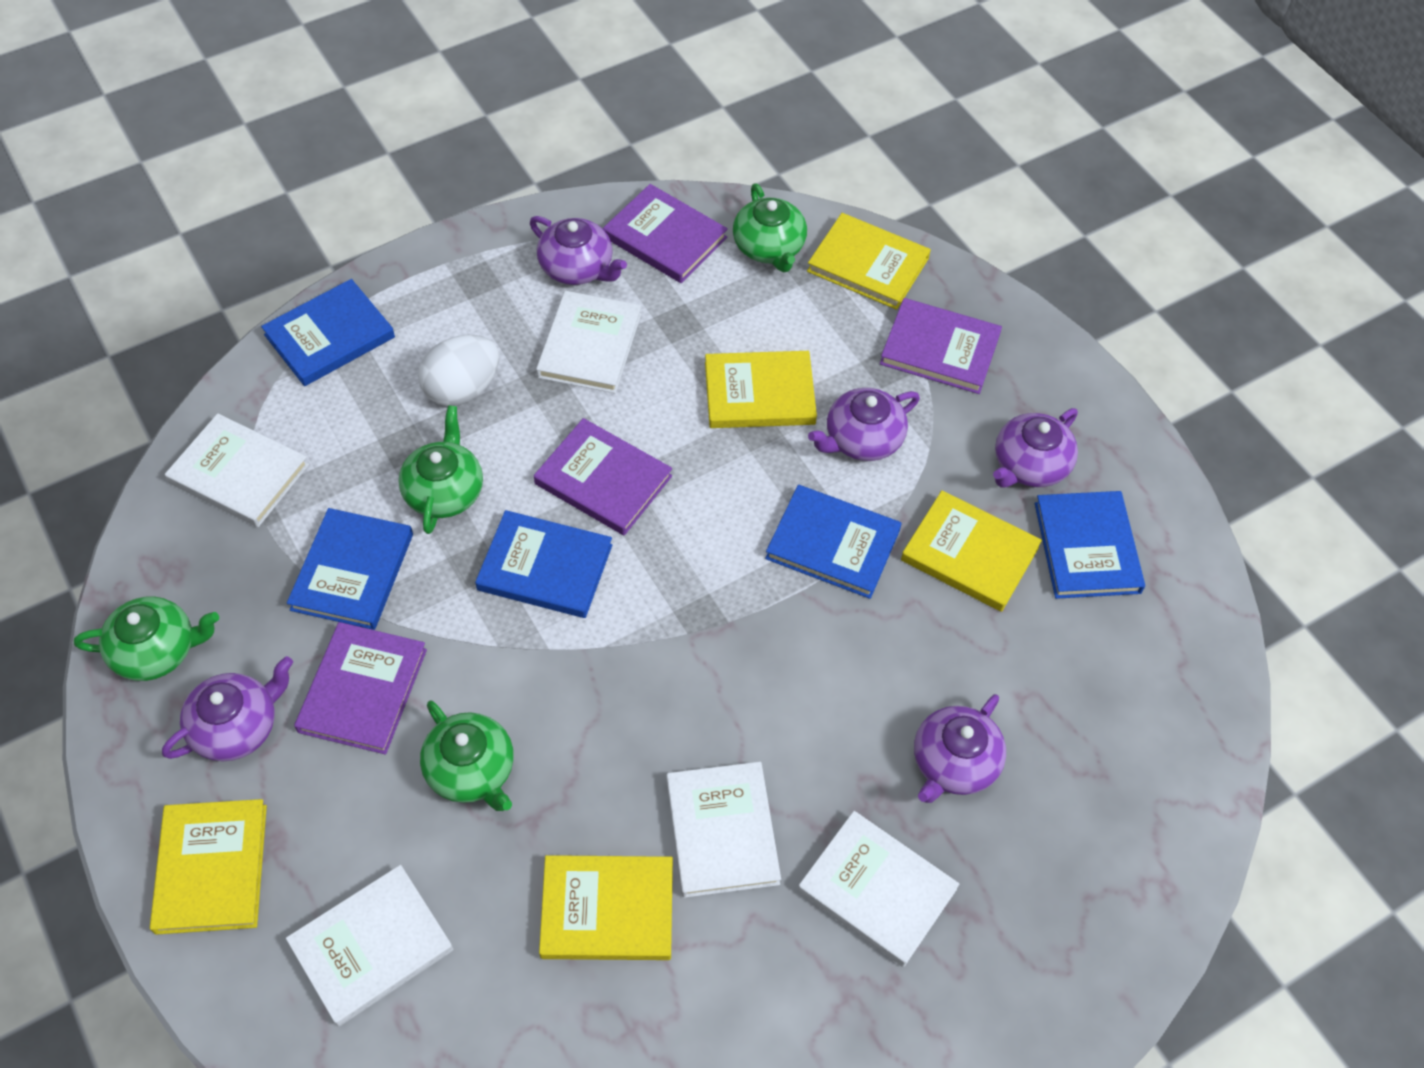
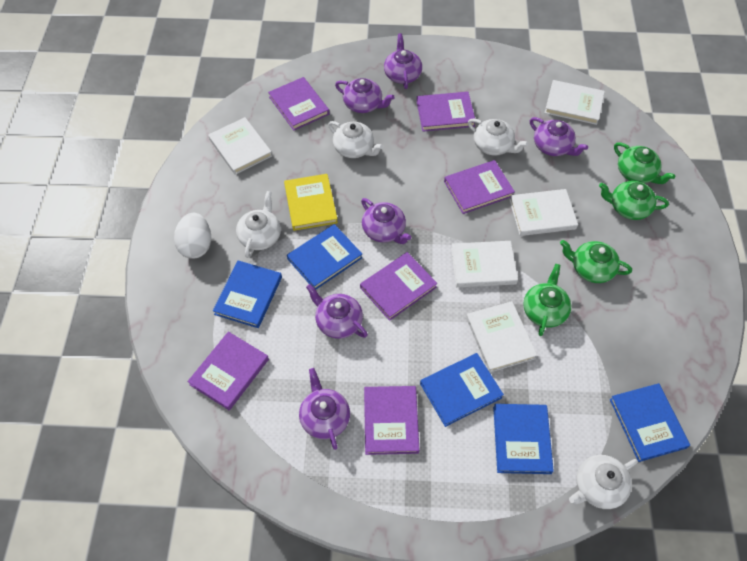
purple book: [294,622,427,755] [534,418,672,535] [603,184,728,283] [880,298,1002,394] = 4 -> [187,332,269,410] [268,77,329,131] [360,252,437,321] [364,386,419,455] [416,92,475,132] [444,160,515,214] = 6
purple teapot: [162,656,293,761] [530,216,627,285] [808,388,920,461] [914,694,1006,803] [993,408,1078,487] = 5 -> [299,368,350,450] [306,284,368,339] [335,78,395,113] [361,198,411,244] [384,33,422,89] [530,117,588,156] = 6
white teapot: none = 0 -> [236,191,281,258] [328,121,383,158] [468,118,528,156] [569,455,638,509] = 4
yellow book: [150,799,267,935] [539,855,673,960] [705,351,817,428] [807,213,931,310] [901,490,1042,612] = 5 -> [284,174,338,231] = 1

